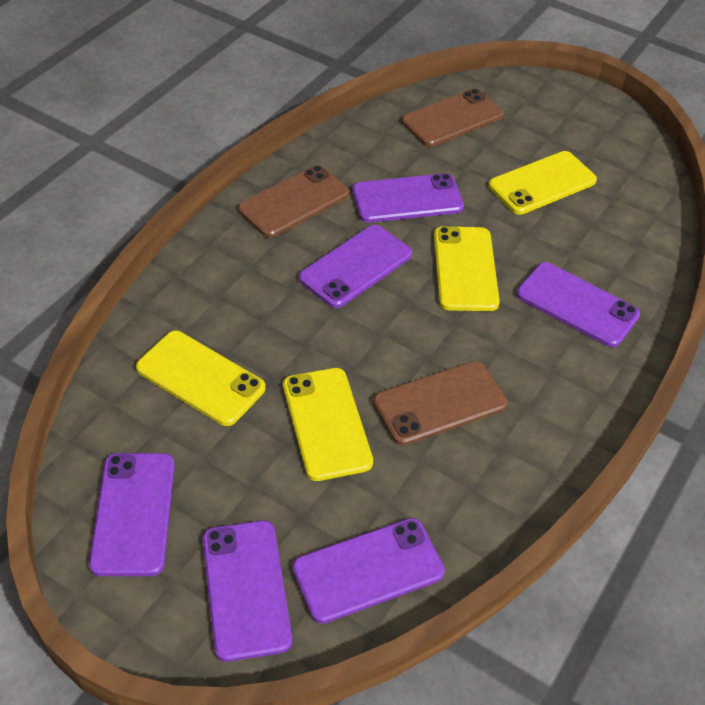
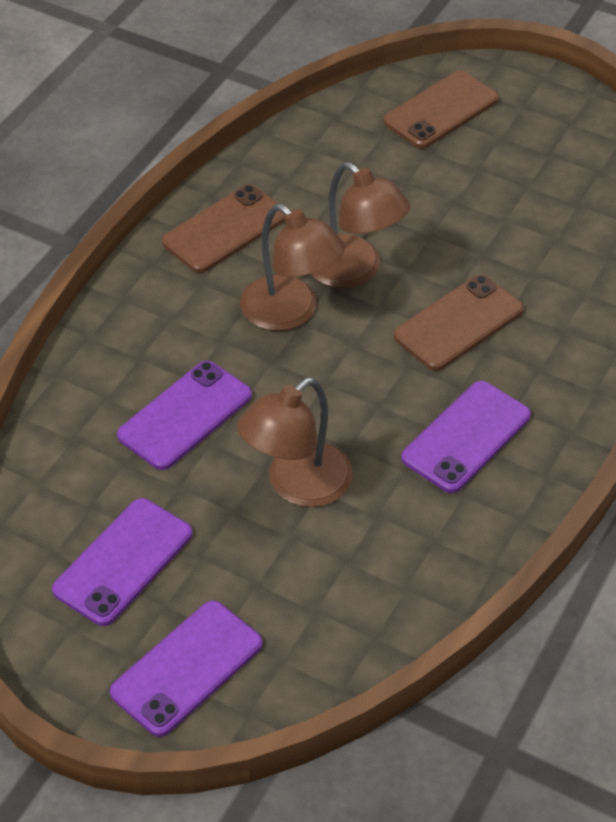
brown lamp: none = 0 -> [237,377,353,507] [240,204,345,331] [311,162,410,288] = 3
purple phone: [89,453,175,576] [202,520,292,662] [292,518,445,624] [299,225,412,308] [352,173,464,223] [516,262,640,347] = 6 -> [52,498,192,626] [110,601,263,737] [117,361,252,470] [401,381,531,493] = 4
yellow phone: [136,331,266,426] [283,368,373,481] [434,226,500,311] [488,151,597,215] = 4 -> none = 0

